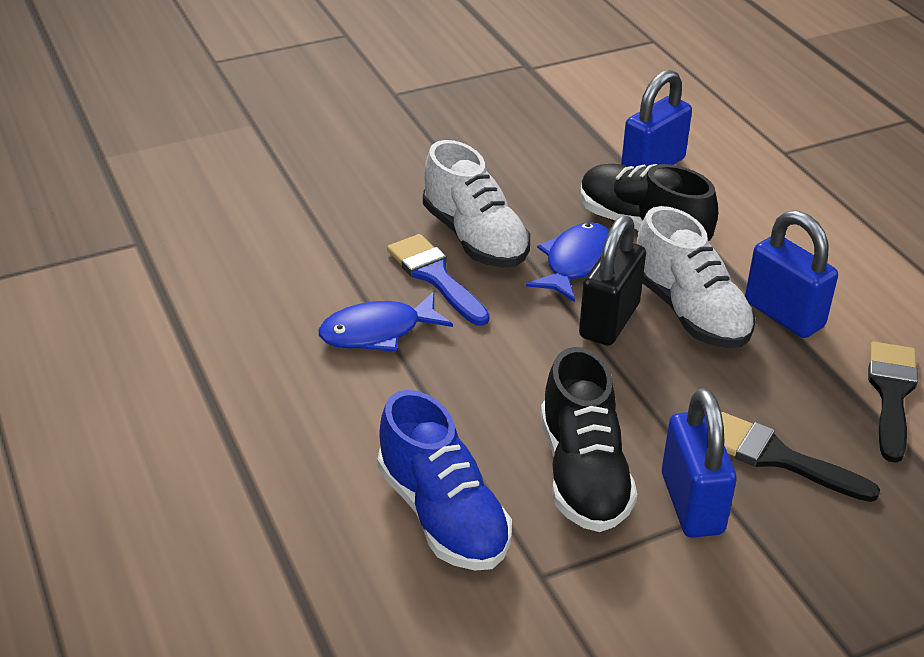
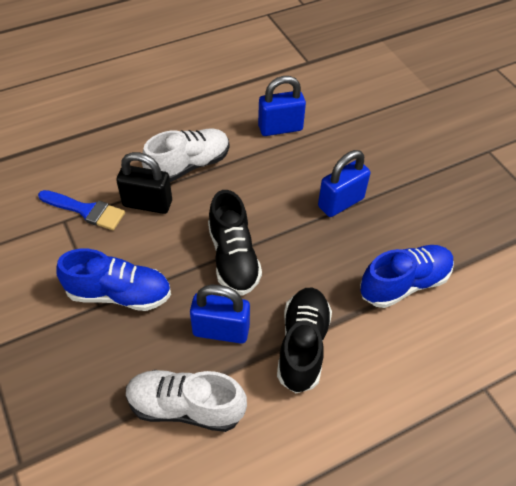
black brush: [721,412,880,502] [868,342,918,463] = 2 -> none = 0
blue fish: [318,292,453,352] [526,222,609,302] = 2 -> none = 0
blue shoe: [377,390,512,571] = 1 -> [56,249,171,311] [360,245,454,308] = 2

